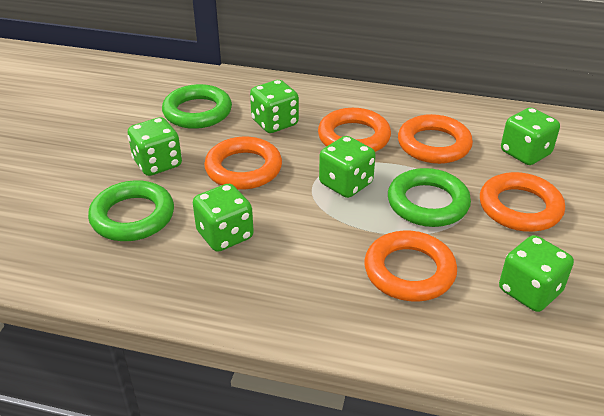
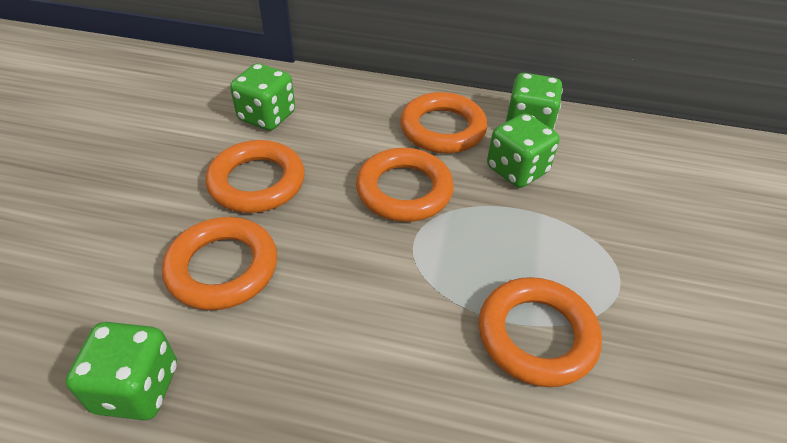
green dice: [128,117,182,176] [193,184,254,252] [250,80,299,133] [319,136,376,198] [499,235,574,312] [501,108,560,165] = 6 -> [65,322,177,420] [230,63,295,131] [487,113,560,188] [506,73,563,130] = 4
green ring: [88,180,174,241] [162,84,232,129] [388,168,471,227] = 3 -> none = 0

